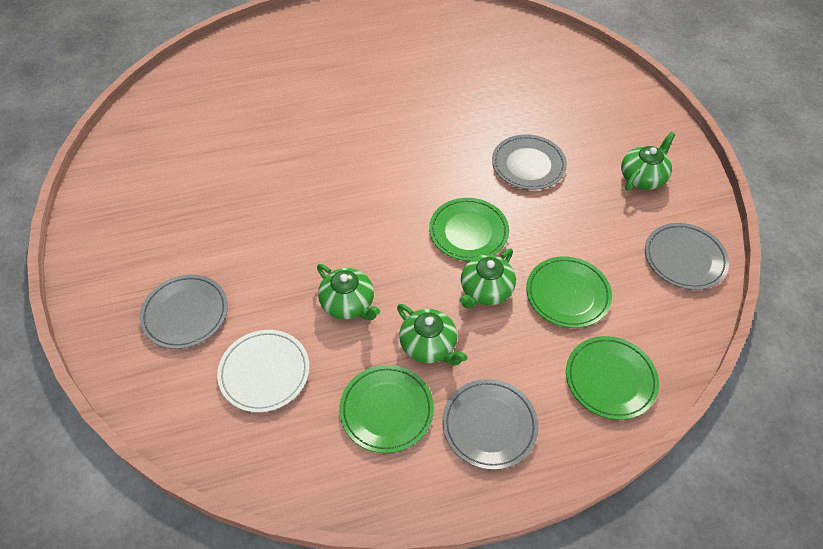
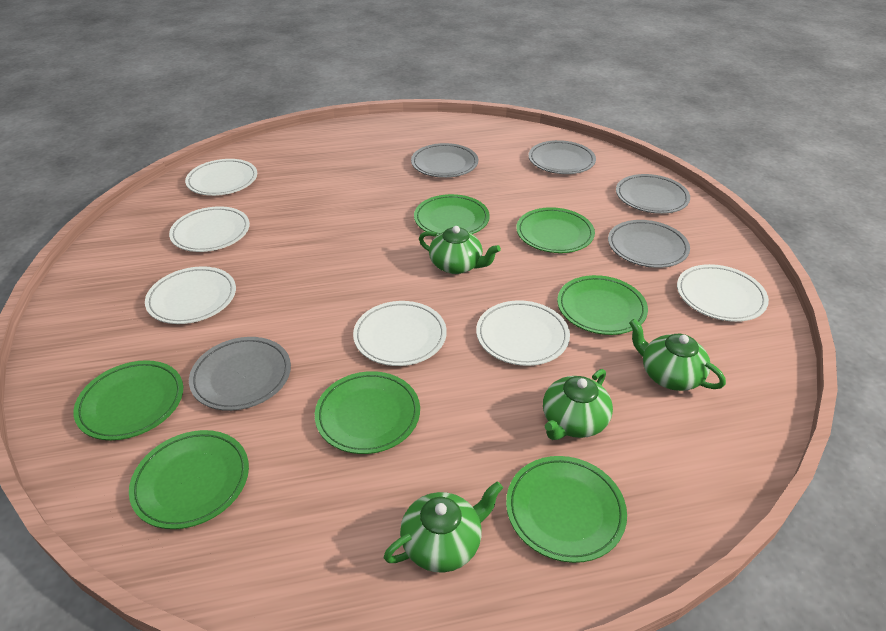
green plate: [339,365,434,453] [429,198,509,261] [526,256,612,328] [566,336,659,420] = 4 -> [73,360,183,440] [129,430,249,529] [315,371,420,454] [414,194,490,236] [506,456,627,563] [516,207,595,253] [557,275,648,335] = 7
grey plate: [140,275,228,349] [443,379,539,470] [492,134,567,190] [645,223,729,290] = 4 -> [189,337,291,411] [411,143,478,178] [528,140,596,174] [608,220,690,268] [616,174,690,214] = 5
white plate: [217,330,310,412] = 1 -> [145,266,236,324] [169,206,250,252] [185,159,257,196] [353,301,447,366] [476,300,570,366] [677,264,769,322] = 6

